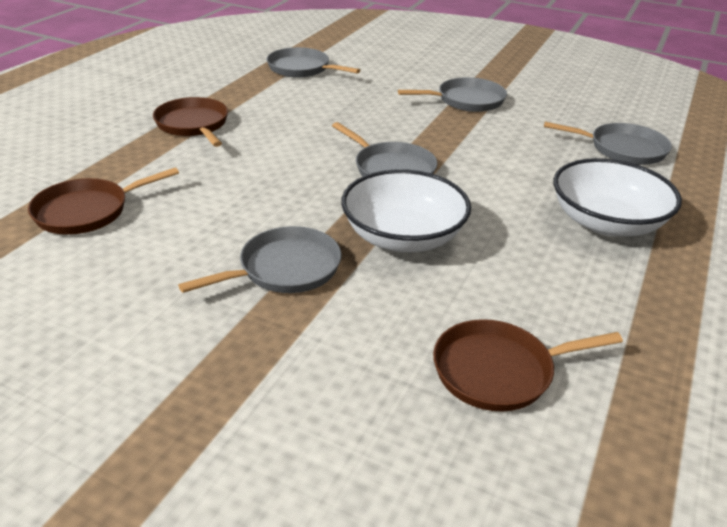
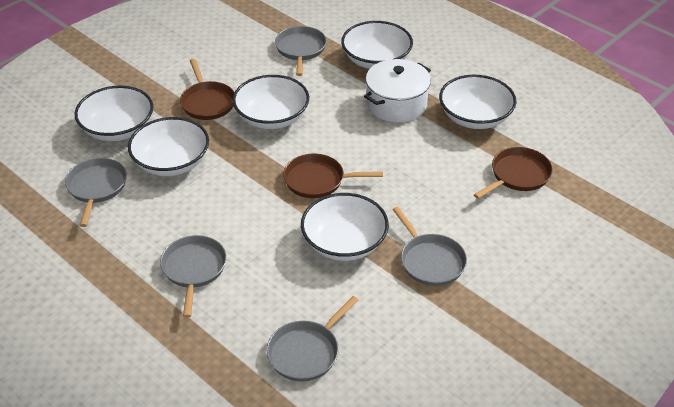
white bowl: [341,169,471,252] [553,158,682,236] = 2 -> [75,86,153,141] [128,117,209,176] [232,75,309,129] [301,193,389,261] [341,21,413,69] [439,75,517,129] = 6
white pot: none = 0 -> [364,59,431,122] = 1

